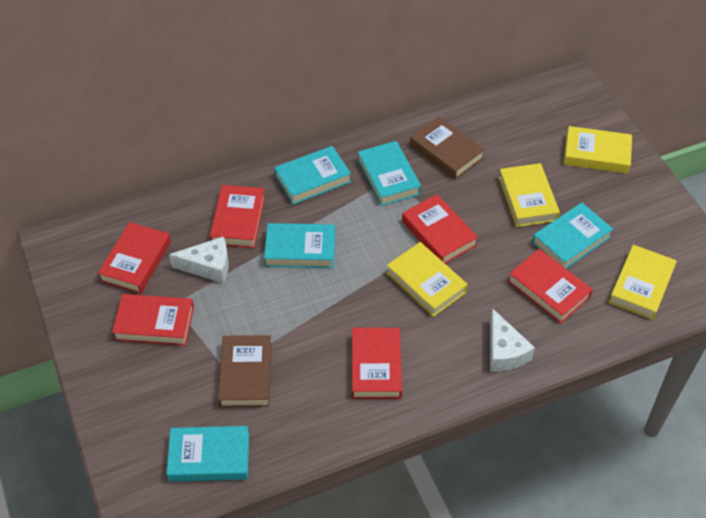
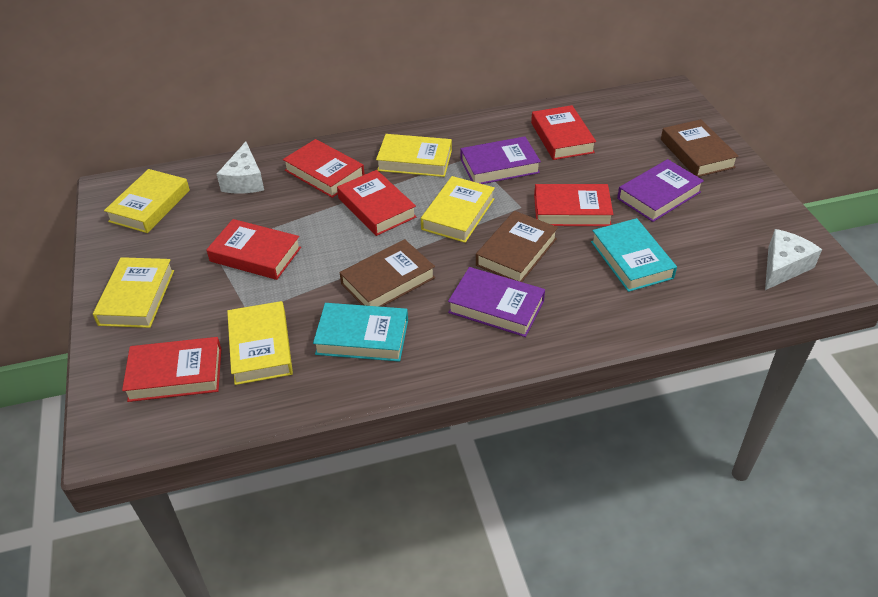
brown book: [218,335,272,408] [410,116,485,180] = 2 -> [339,239,435,307] [476,211,558,282] [661,119,739,177] = 3
purple book: none = 0 -> [448,267,545,337] [461,136,541,184] [617,159,704,222] = 3
turquoise book: [167,426,249,482] [264,223,335,268] [274,146,351,205] [358,141,421,206] [532,203,613,268] = 5 -> [313,303,408,362] [591,218,677,292] = 2
yellow book: [387,242,468,317] [499,163,560,227] [564,126,632,174] [609,245,677,320] = 4 -> [93,257,174,328] [104,169,190,233] [227,301,293,385] [376,134,452,177] [421,176,495,243] = 5

